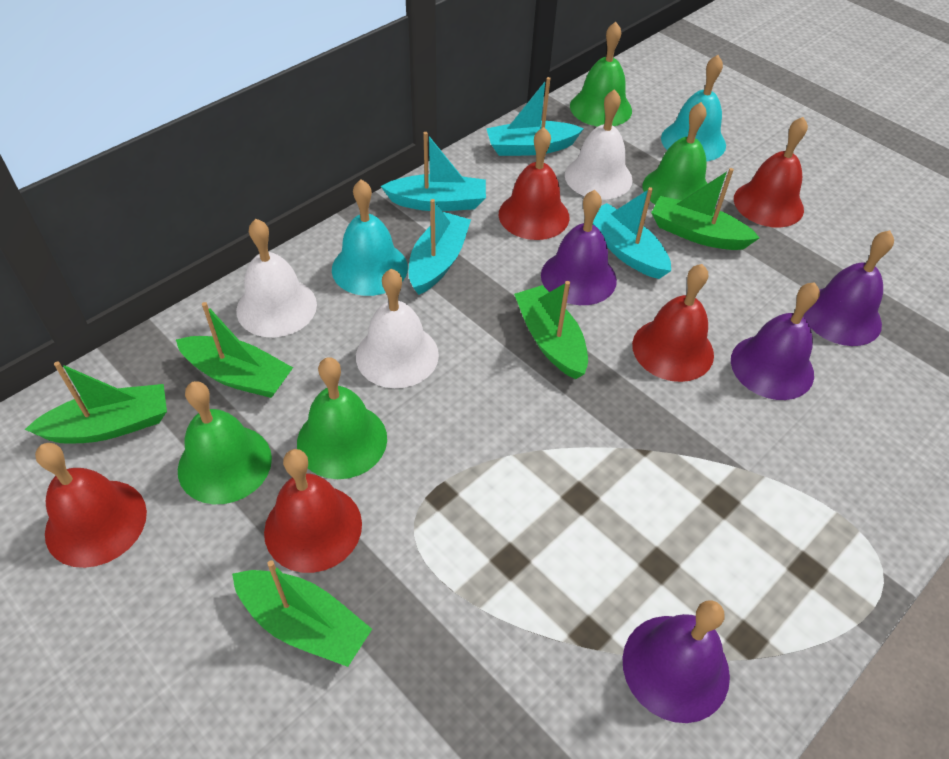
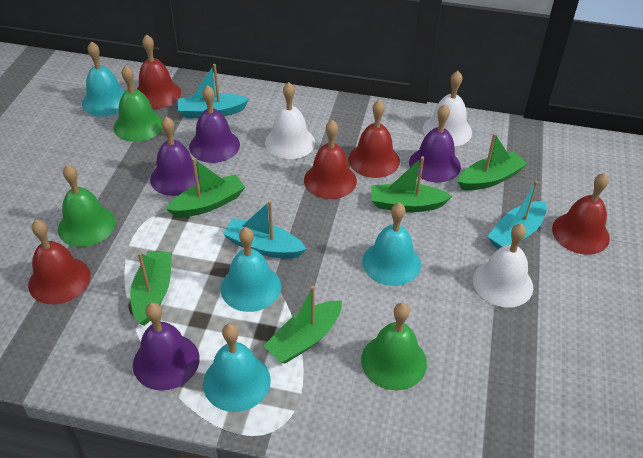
green bell: [178,381,272,504] [297,357,387,479] [570,22,632,127] [643,102,708,205] = 4 -> [58,164,116,247] [114,66,163,142] [361,303,427,390] = 3
turquoise bell: [332,179,408,296] [661,55,726,162] = 2 -> [82,41,125,117] [203,323,271,412] [221,227,281,312] [362,202,421,286] = 4
turquoise boat: [381,132,486,211] [408,199,471,295] [486,77,584,156] [593,187,671,279] = 4 -> [178,64,249,118] [223,200,306,259] [487,181,547,249] = 3

